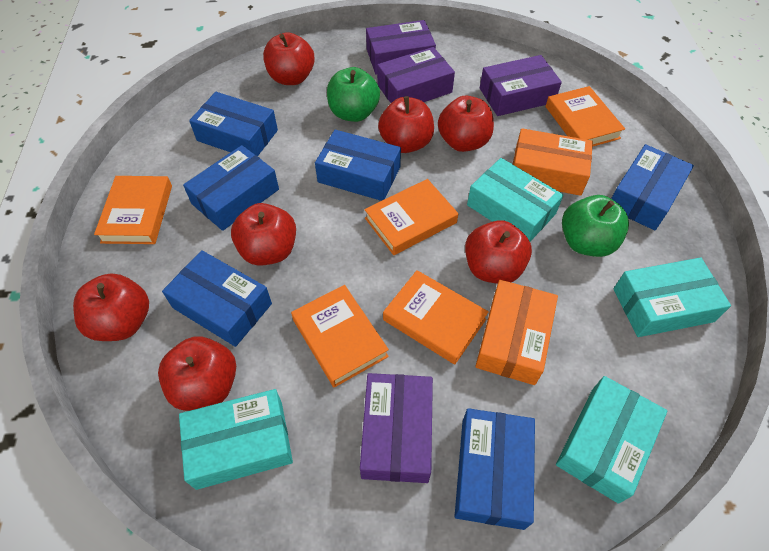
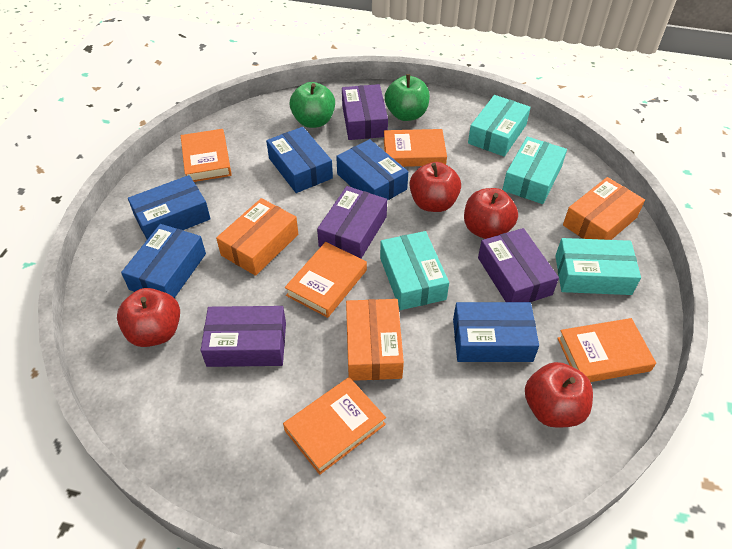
blue box: [162,250,272,347] [183,145,279,231] [189,92,278,156] [315,130,401,201] [454,408,535,530] [611,144,694,231] = 6 -> [121,224,206,298] [128,175,211,239] [266,127,333,193] [336,139,408,200] [453,302,539,362] = 5
orange box: [475,280,558,385] [513,128,593,196] = 2 -> [216,198,298,276] [346,299,404,381] [563,177,645,240] = 3
red apple: [73,273,149,341] [158,336,236,411] [231,203,296,266] [263,32,315,85] [378,96,434,153] [438,96,494,152] [465,220,532,284] = 7 -> [117,288,180,347] [410,162,461,212] [464,188,518,239] [525,362,593,428] = 4

